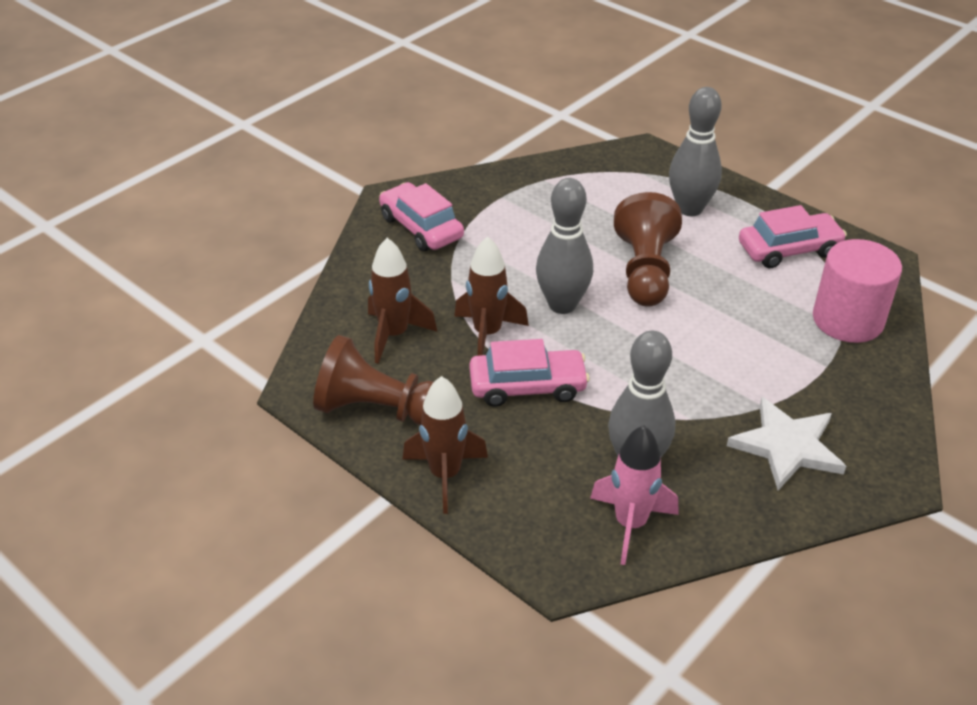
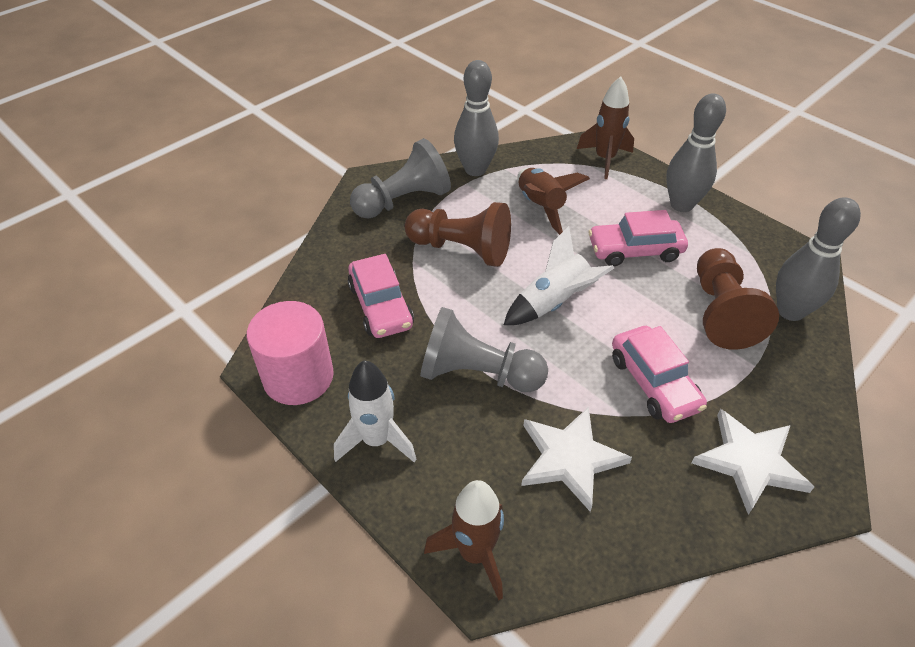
grey pawn: none = 0 -> [350,138,451,219] [420,307,548,392] = 2
pink rocket: [590,425,679,565] = 1 -> none = 0
white rocket: none = 0 -> [334,360,417,462] [504,226,614,325] = 2
white star: [727,397,846,490] = 1 -> [521,407,632,512] [692,409,814,515] = 2

